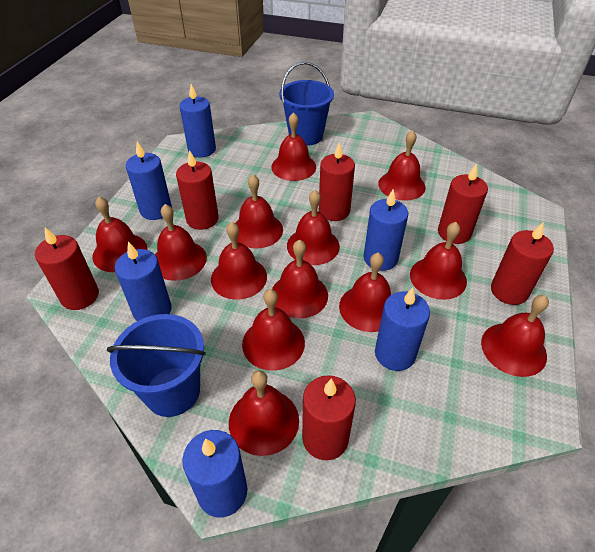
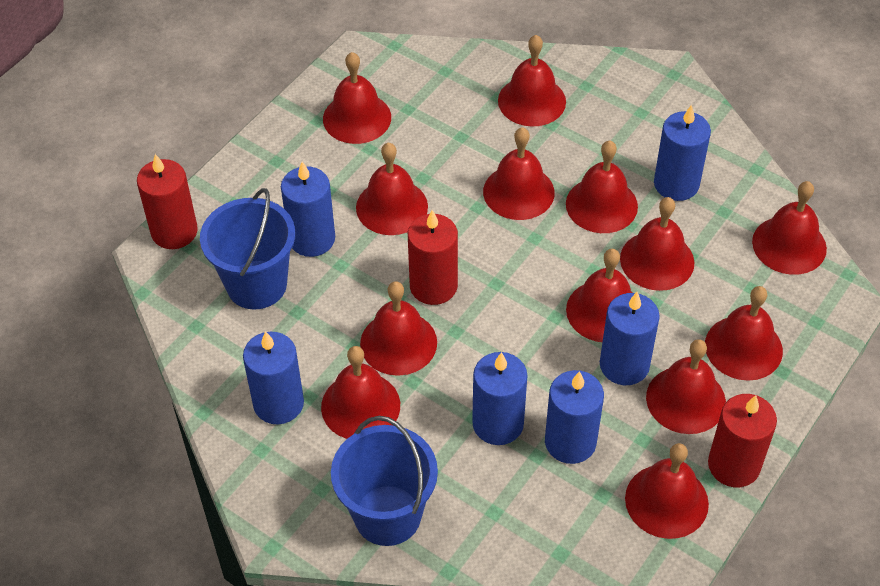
red candle: [35,227,99,310] [176,150,219,230] [302,375,356,460] [319,142,355,221] [438,163,488,244] [491,222,554,305] = 6 -> [137,154,198,249] [408,210,458,305] [708,394,777,487] = 3

